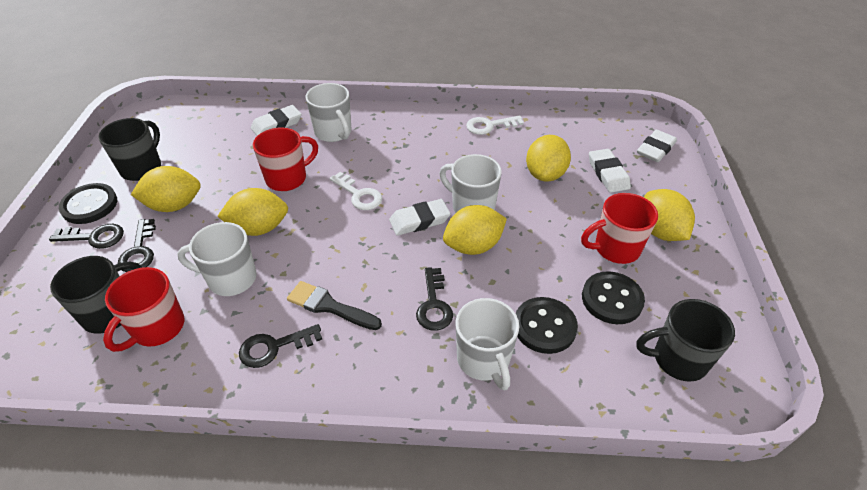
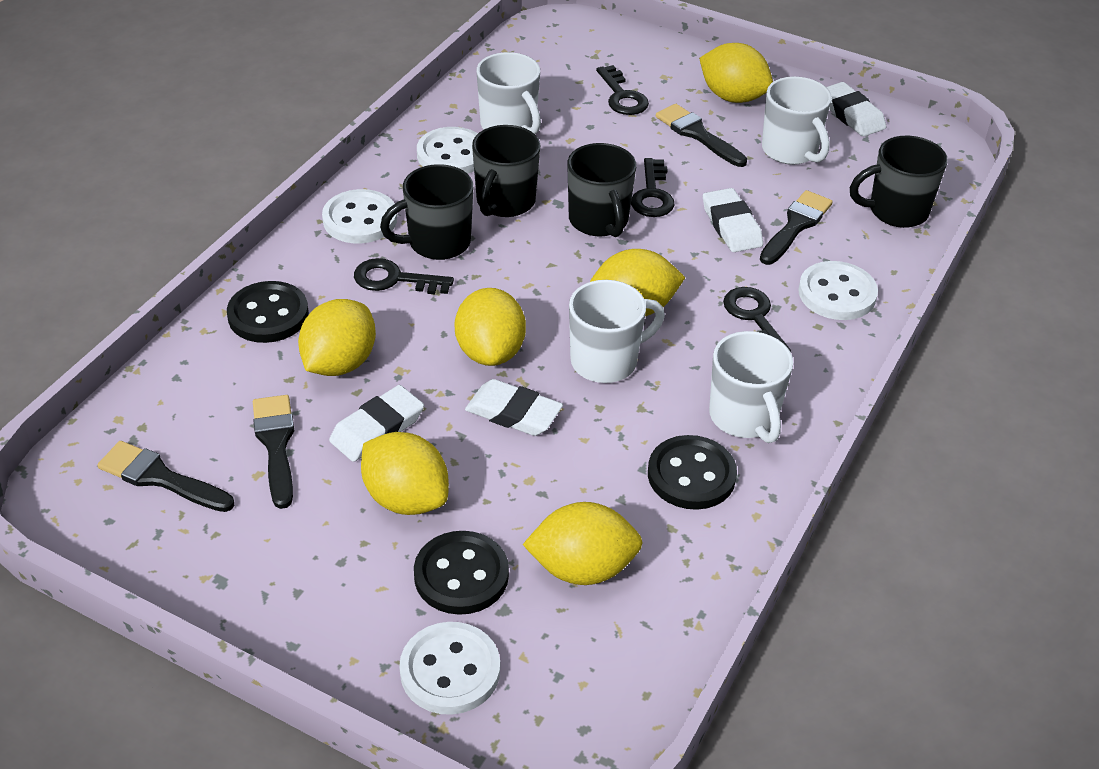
black brush: [287,281,382,330] = 1 -> [97,441,235,512] [253,395,294,509] [656,104,747,167] [760,190,833,265] = 4
black mug: [50,256,143,334] [98,118,161,181] [636,299,735,382] = 3 -> [380,164,473,260] [472,125,540,217] [567,143,636,237] [850,136,948,228] = 4
red mug: [103,267,184,352] [253,127,318,191] [581,193,658,264] = 3 -> none = 0
white button: none = 0 -> [322,189,397,243] [399,622,500,715] [417,127,478,174] [798,261,878,320] = 4
white key: [329,172,382,210] [466,115,524,135] = 2 -> none = 0
yellow lemon: [131,166,201,212] [218,188,288,236] [443,205,507,255] [526,135,571,182] [644,189,695,241] = 5 -> [298,299,376,376] [361,432,449,515] [455,288,526,366] [523,502,643,585] [590,249,686,316] [699,43,773,103] = 6

